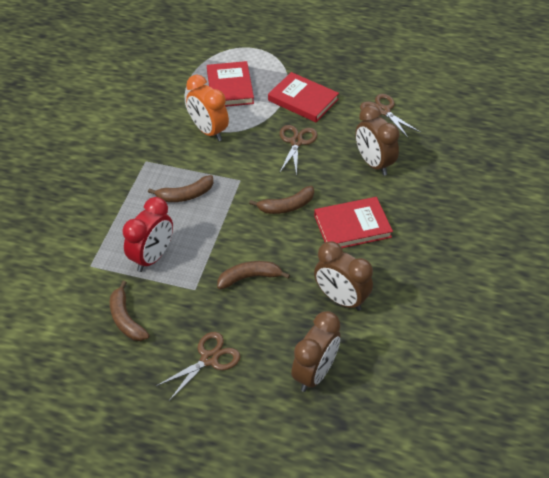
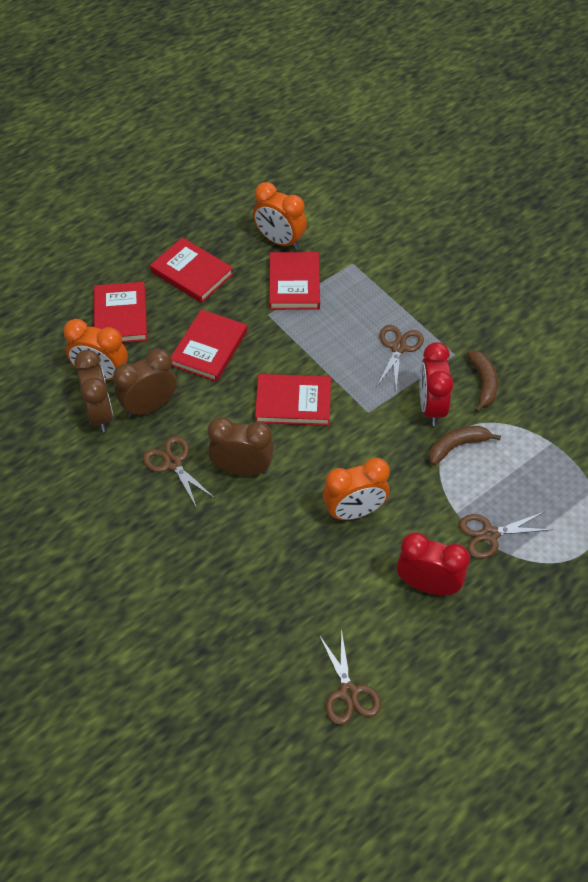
brown banana: [110,281,149,341] [148,175,213,202] [217,261,290,289] [249,186,314,214] = 4 -> [429,426,501,465] [467,351,498,413] = 2
brown scissors: [156,332,241,401] [280,125,318,176] [360,94,421,139] = 3 -> [143,436,215,508] [319,628,381,725] [377,325,424,389] [459,512,553,559] = 4
orange clock: [186,75,229,141] = 1 -> [63,319,128,380] [253,182,307,250] [323,458,390,520] = 3
red book: [207,61,254,107] [268,72,339,122] [314,197,393,248] = 3 -> [94,282,147,343] [150,237,233,303] [171,309,247,382] [255,374,331,426] [269,252,320,310] = 5
red clock: [123,197,173,272] = 1 -> [397,532,470,595] [419,342,453,426] = 2

